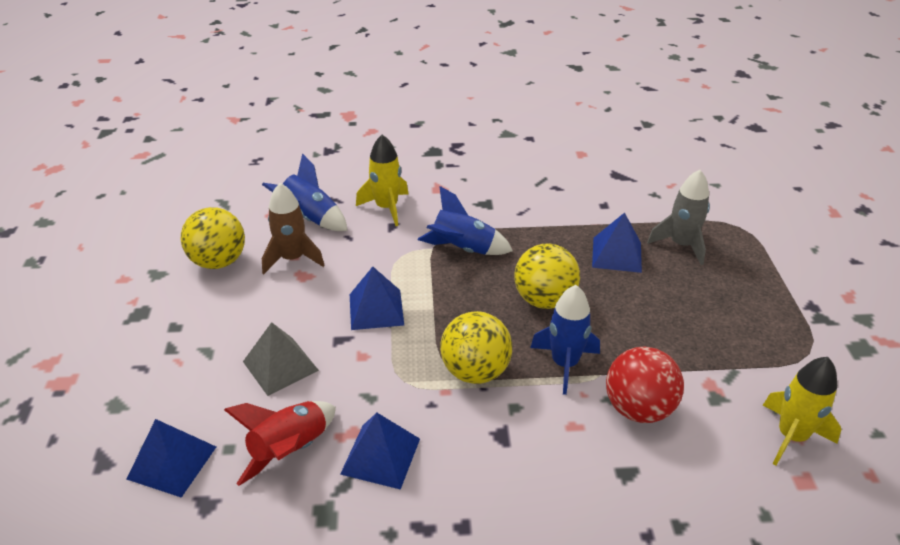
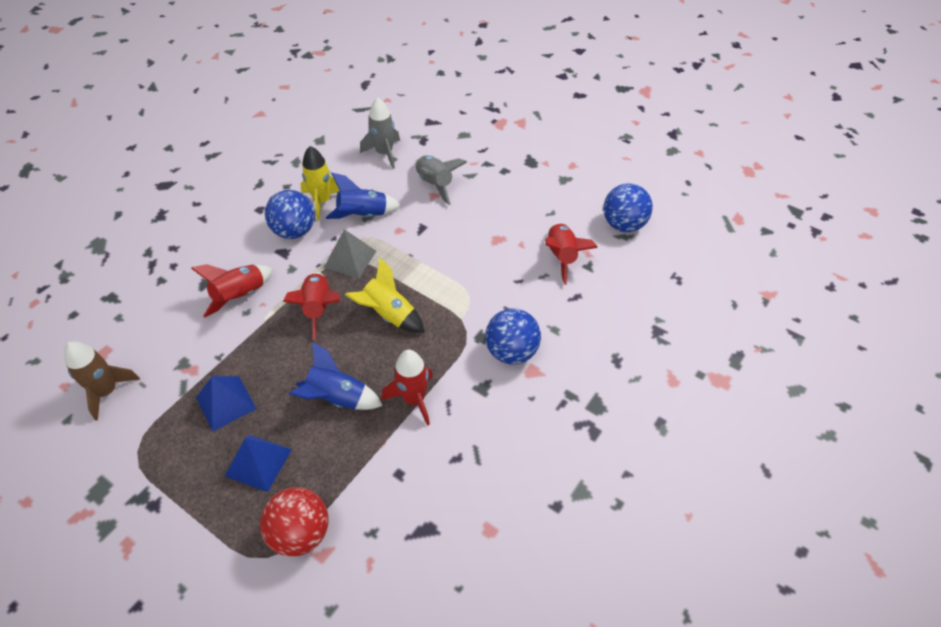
blue ball: none = 0 -> [265,190,315,239] [485,309,541,364] [603,183,653,232] = 3
blue pyramid: [126,419,216,498] [340,413,420,490] [350,267,404,330] [592,213,642,273] = 4 -> [196,376,256,432] [225,435,292,492] = 2
blue rocket: [262,153,347,231] [418,186,513,255] [530,285,600,395] = 3 -> [289,342,383,410] [326,173,401,219] = 2
grey rocket: [647,170,710,265] = 1 -> [360,98,400,169] [415,155,467,205] = 2
red rocket: [224,401,336,486] = 1 -> [191,264,273,317] [283,272,340,340] [382,350,433,426] [545,223,598,285] = 4
yellow ball: [181,207,245,269] [440,311,512,384] [514,243,580,309] = 3 -> none = 0

